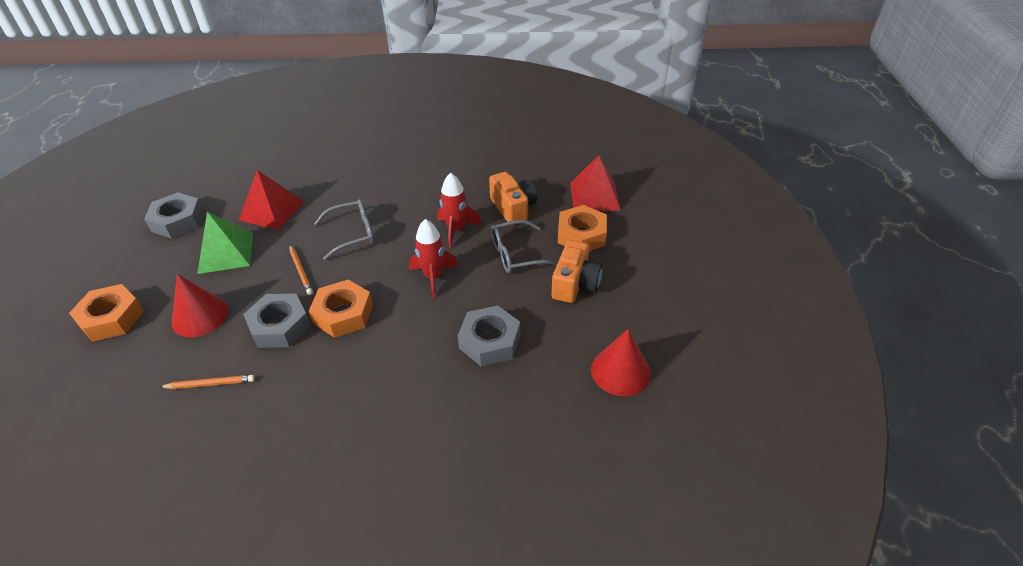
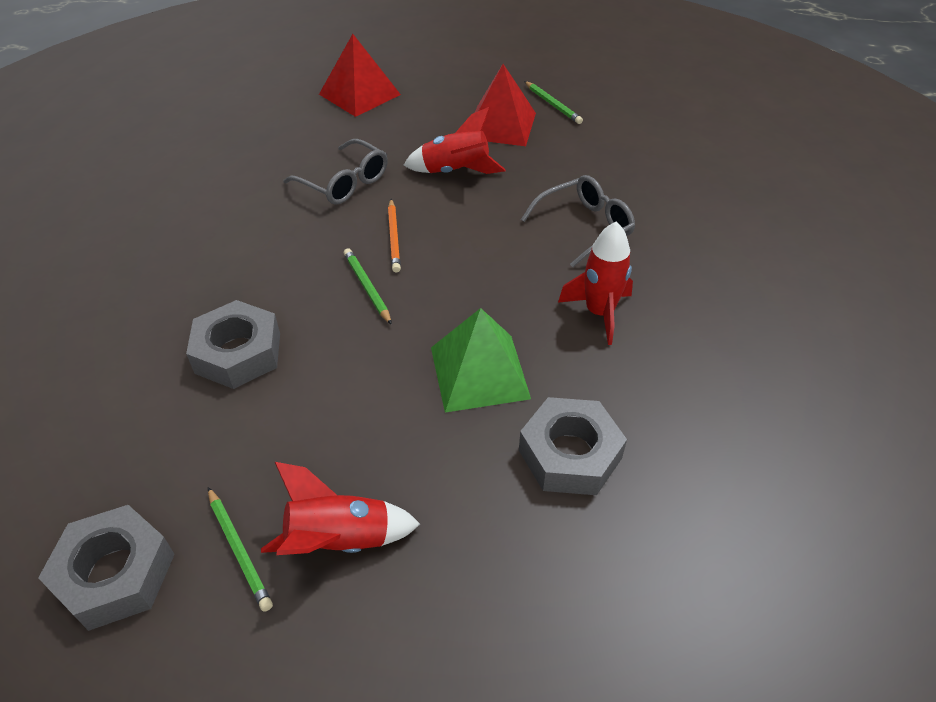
green pencil: none = 0 -> [208,487,273,612] [344,248,392,325] [524,81,583,124] = 3
orange camera: [489,172,537,225] [552,240,603,303] = 2 -> none = 0
orange nut: [69,284,144,342] [309,279,373,338] [558,205,607,251] = 3 -> none = 0
orange pencil: [160,375,255,389] [289,245,313,295] = 2 -> [388,199,401,273] = 1
red cone: [172,274,229,337] [591,329,651,396] = 2 -> none = 0
red rocket: [409,219,459,298] [437,173,482,248] = 2 -> [261,462,420,555] [403,107,506,174] [558,222,633,345] = 3

